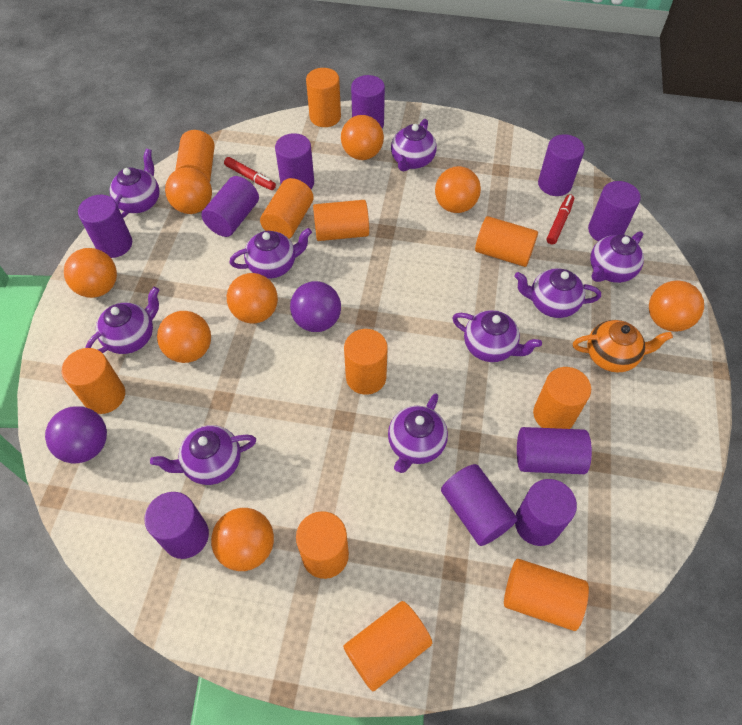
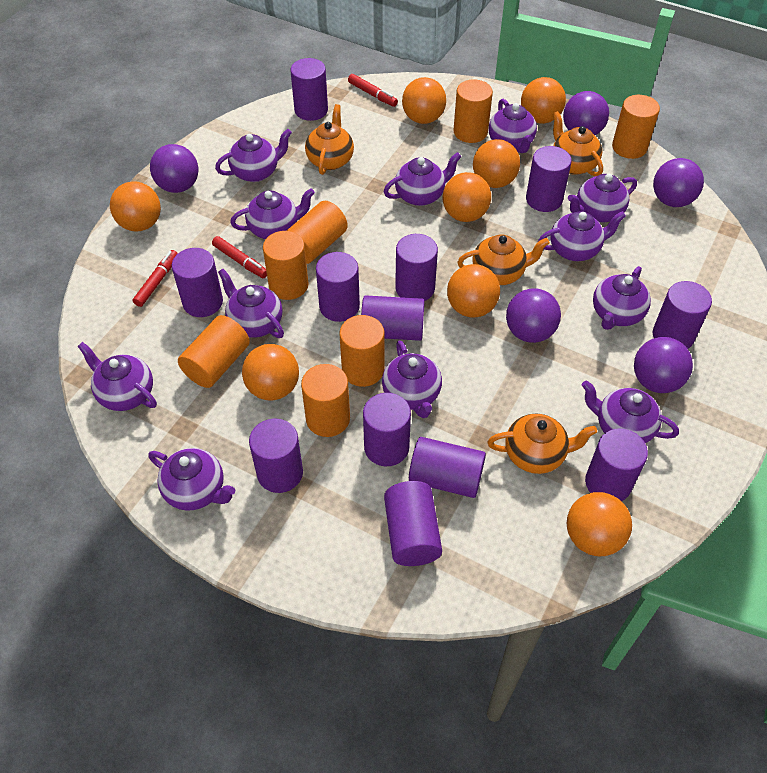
orange cylinder: [62,348,125,414] [175,130,215,182] [260,178,314,239] [296,511,349,579] [306,68,341,127] [313,200,369,241] [343,601,432,691] [344,329,388,395] [475,216,538,267] [504,559,589,631] [533,367,591,429] = 11 -> [178,315,250,388] [263,231,309,300] [287,201,348,264] [301,364,350,437] [339,315,384,387] [454,79,493,143] [612,95,660,159] = 7
orange teapot: [573,320,673,372] = 1 -> [305,104,354,175] [457,235,550,285] [487,414,597,474] [553,111,603,176] = 4
purple ball: [45,406,107,463] [290,281,341,332] = 2 -> [150,144,199,193] [506,288,561,343] [563,91,609,135] [634,337,693,393] [653,158,704,207] = 5
purple cylinder: [78,195,132,258] [144,492,209,559] [201,176,259,237] [275,133,314,189] [351,75,385,128] [441,464,517,546] [515,479,577,546] [517,427,592,474] [538,134,585,196] [588,181,641,241] = 10 -> [172,248,223,317] [249,419,303,493] [291,58,328,121] [316,252,360,322] [361,295,425,341] [363,393,411,466] [384,481,442,566] [395,234,438,301] [409,437,486,498] [526,146,572,212] [585,429,648,501] [653,281,712,349] = 12
purple teapot: [85,287,159,354] [110,149,160,218] [150,425,256,485] [230,228,312,278] [388,393,448,473] [391,119,437,172] [452,310,542,362] [514,268,601,318] [590,231,644,283] = 9 -> [78,342,157,411] [149,448,235,511] [215,129,292,182] [218,269,284,338] [230,188,315,239] [382,340,442,418] [384,152,461,206] [489,99,537,153] [538,211,626,261] [568,174,637,223] [582,381,679,443] [593,266,651,330] = 12
red marker: [224,157,276,190] [547,194,574,244] = 2 -> [133,250,178,307] [212,236,267,278] [348,74,398,107] = 3

